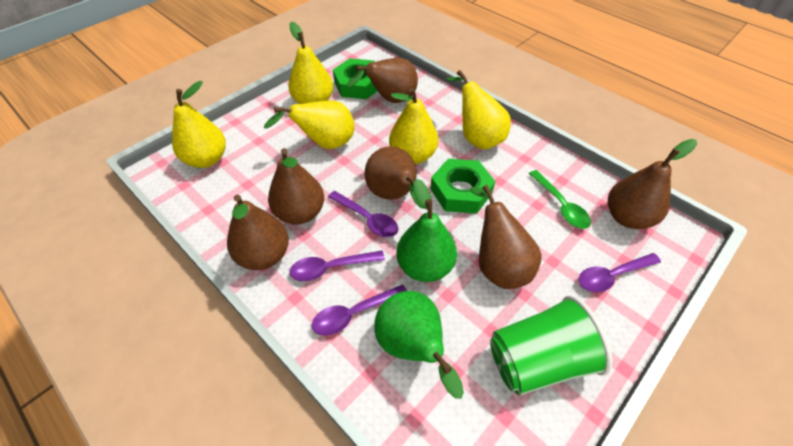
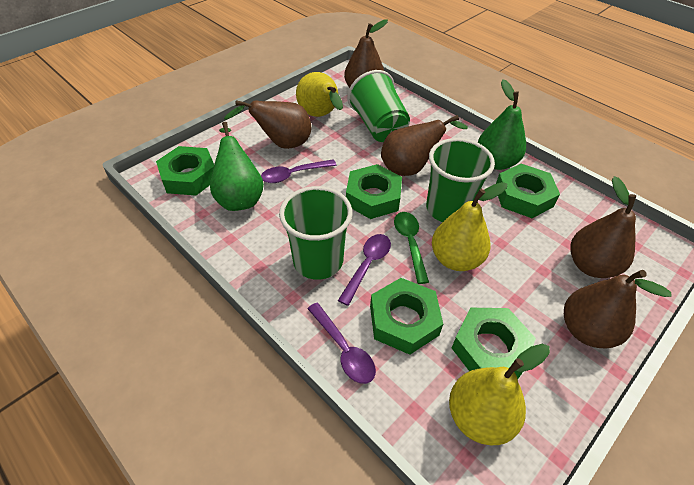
brown pear: [227,195,289,270] [268,148,324,224] [347,58,418,103] [365,146,423,208] [470,185,542,289] [608,139,697,229] = 6 -> [224,100,311,149] [344,19,388,88] [381,115,468,176] [564,270,671,349] [570,176,636,278] = 5
green cup: [490,295,612,395] = 1 -> [279,186,353,280] [347,70,410,142] [426,138,495,222] = 3
green nut: [333,58,377,99] [430,159,495,214] = 2 -> [156,146,214,196] [346,164,402,219] [370,278,443,355] [452,308,536,379] [496,164,560,218] = 5
purple spoon: [289,251,385,281] [312,284,407,336] [328,191,398,237] [579,253,661,292] = 4 -> [261,159,337,183] [307,303,376,384] [338,234,391,306] = 3
yellow pear: [172,81,226,168] [264,101,355,149] [288,22,333,104] [389,88,438,164] [446,70,511,150] = 5 -> [296,72,343,117] [432,182,507,271] [449,344,550,445] = 3

